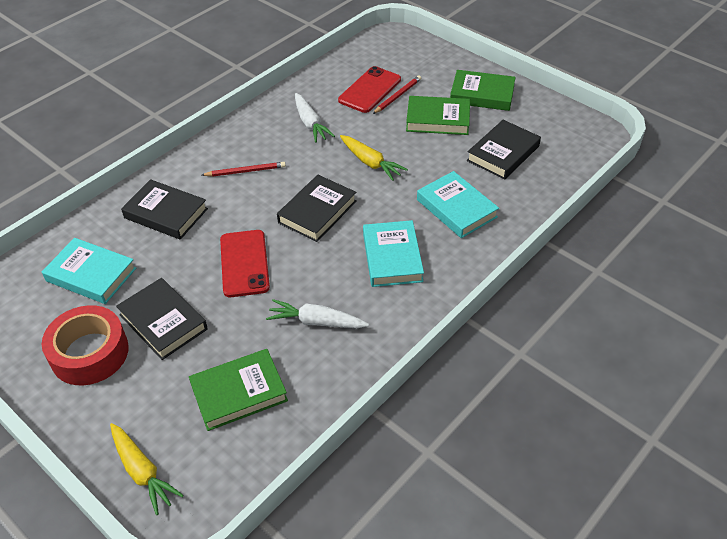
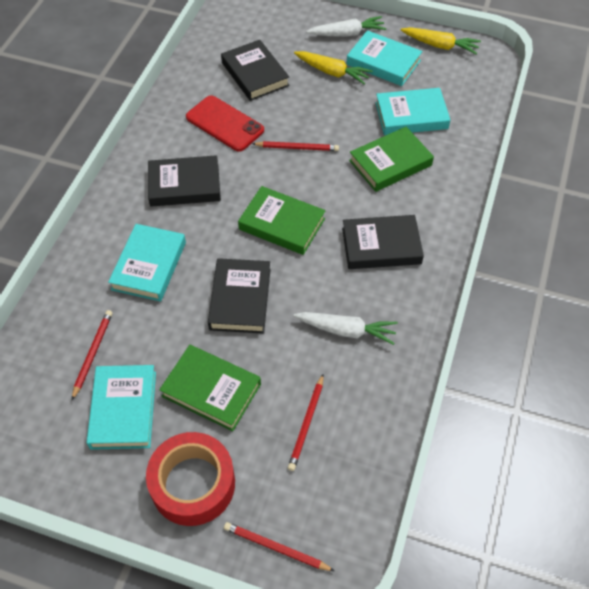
red pencil: [202,162,286,177] [373,75,421,114] = 2 -> [72,310,112,400] [224,522,334,571] [252,141,339,151] [288,374,324,471] = 4
red phone: [220,230,270,297] [338,66,401,113] = 2 -> [186,95,264,152] = 1
turquoise book: [42,238,136,304] [363,220,424,287] [417,171,499,238] = 3 -> [86,365,156,450] [108,224,186,302] [346,30,422,86] [375,88,450,135] = 4

